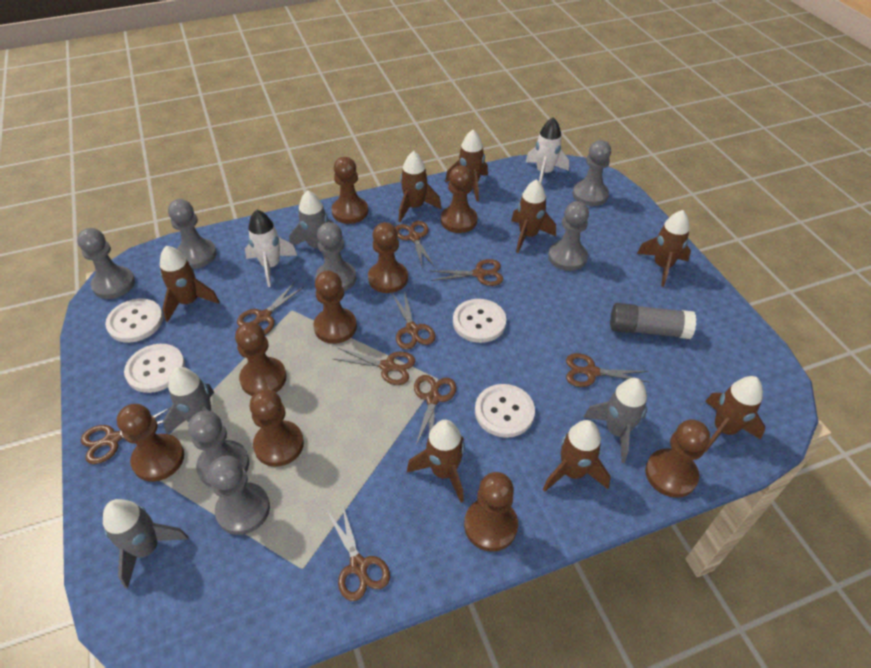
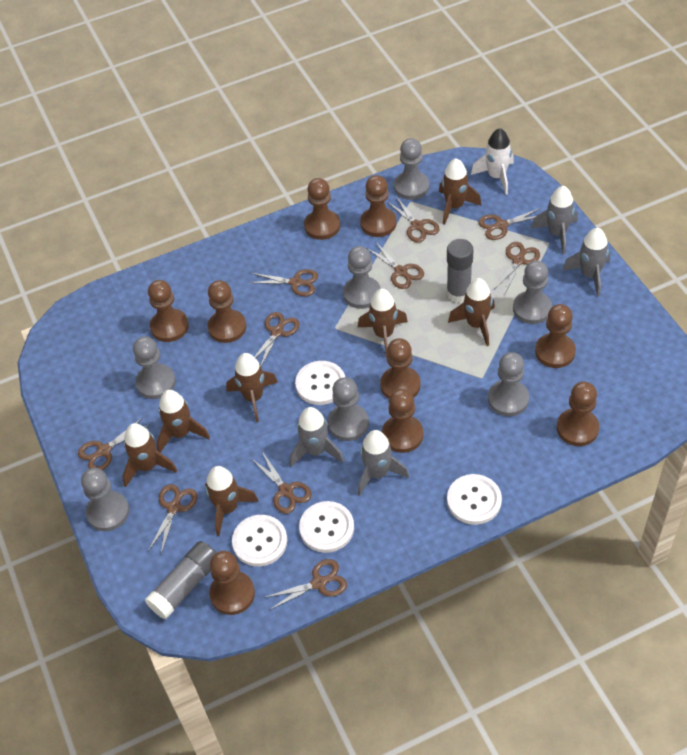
brown rocket: [160,246,220,322] [399,151,441,222] [407,420,465,503] [445,130,488,202] [511,179,556,253] [543,420,611,492] [637,210,691,287] [705,376,765,452] = 8 -> [122,423,177,487] [157,390,210,453] [205,466,259,536] [226,353,278,422] [358,289,408,358] [439,158,481,225] [448,278,495,346] = 7
brown scissors: [81,408,170,464] [237,283,304,335] [327,503,390,601] [333,348,415,385] [392,290,436,350] [395,221,434,269] [414,375,456,445] [431,259,504,286] [566,353,650,387] = 9 -> [78,417,149,470] [148,484,197,554] [249,269,318,296] [252,452,312,514] [254,312,300,366] [264,559,347,610] [367,241,424,289] [387,196,440,243] [478,208,541,240] [494,242,540,293] = 10
grey glue stick: [610,303,696,339] = 1 -> [145,541,216,619] [447,239,474,303] = 2
white rocket: [245,210,297,287] [526,117,569,183] = 2 -> [471,128,514,195] = 1

